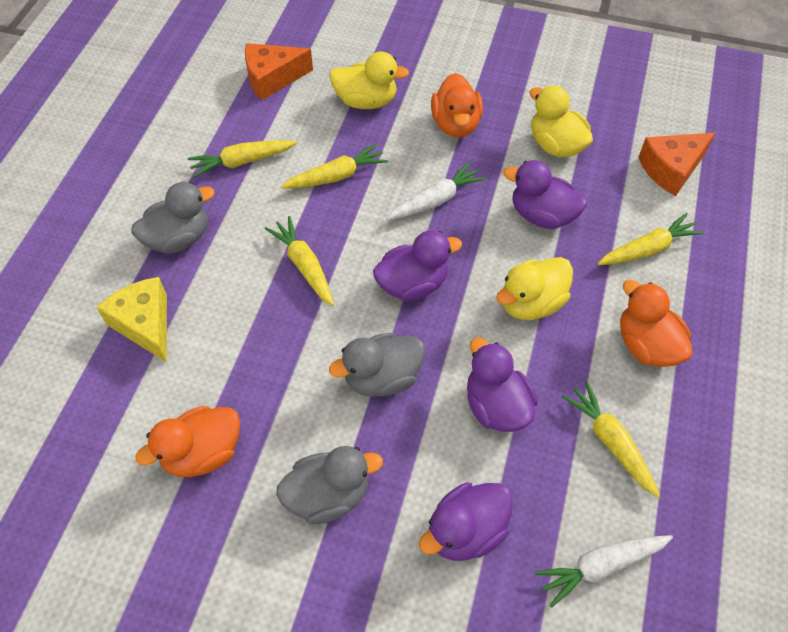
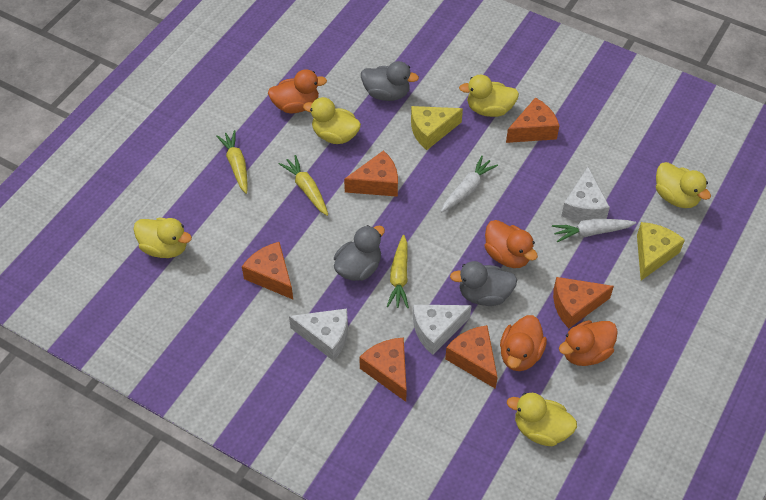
orange cheese: [245,43,313,101] [638,132,715,196] = 2 -> [242,242,293,299] [344,150,398,197] [359,338,407,402] [445,325,498,389] [506,97,559,143] [553,277,614,328] = 6
orange duck: [136,406,240,477] [431,73,483,138] [620,280,693,367] = 3 -> [268,69,327,113] [484,220,538,268] [500,315,547,371] [559,320,618,366] = 4
purple duck: [373,230,462,301] [419,482,513,561] [467,337,538,432] [503,160,587,229] = 4 -> none = 0
white cheese: none = 0 -> [289,309,348,361] [413,304,472,355] [561,167,610,222] = 3
yellow carrot: [188,140,297,178] [265,216,334,306] [281,144,388,189] [561,381,660,498] [597,213,704,265] = 5 -> [216,130,248,194] [279,155,328,216] [386,235,409,308] = 3
yellow cheese: [96,277,167,362] = 1 -> [411,106,463,150] [637,222,685,280] = 2
yellow duck: [329,52,409,109] [496,257,573,320] [529,85,593,157] = 3 -> [133,218,192,258] [303,97,361,144] [459,75,519,117] [507,393,577,446] [656,162,711,208] = 5

